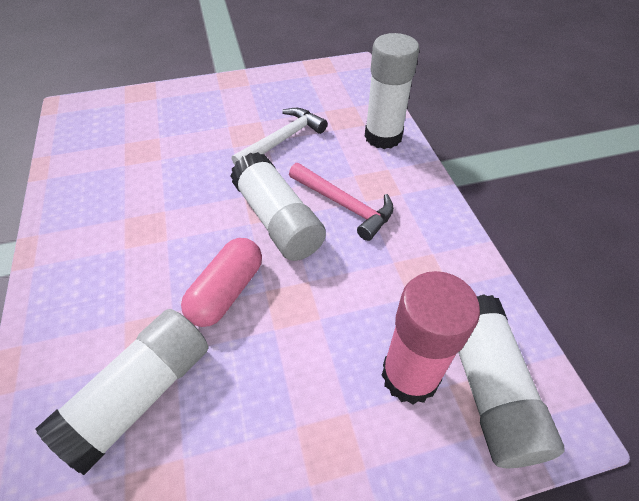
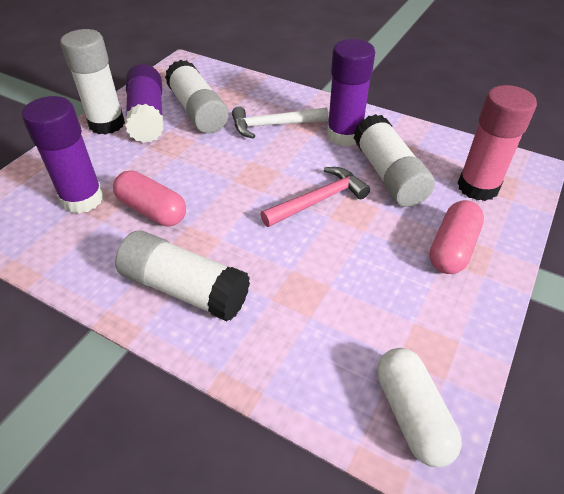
pink capsule: [181,238,262,327] = 1 -> [113,170,186,226] [429,200,484,274] = 2
purple glue stick: none = 0 -> [22,96,104,214] [125,64,164,143] [327,39,375,146] = 3
white capsule: none = 0 -> [377,348,462,467] = 1

